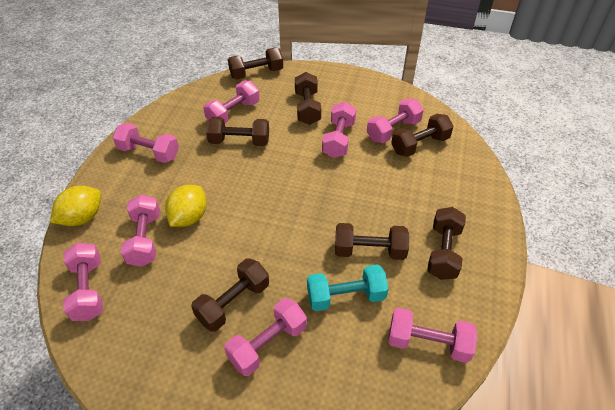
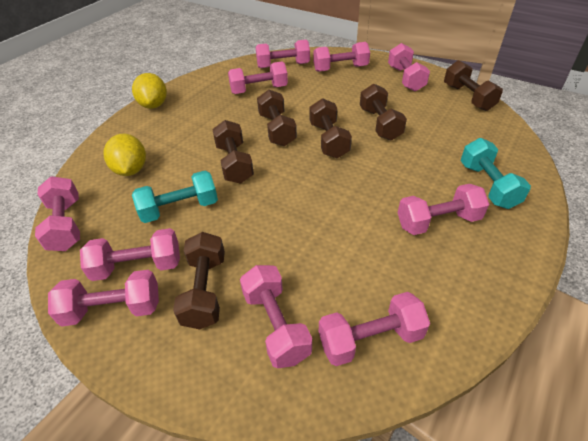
brown dumbbell: [191,258,269,332] [206,117,269,146] [228,48,283,80] [295,72,321,125] [335,223,409,260] [391,114,454,157] [427,207,466,280] = 7 -> [173,232,225,330] [212,120,254,184] [257,90,297,146] [309,98,352,158] [360,84,407,141] [444,60,503,111] = 6
pink dumbbell: [63,243,103,321] [112,123,179,163] [121,194,160,267] [203,81,260,123] [224,298,307,376] [322,102,356,158] [367,99,424,143] [388,308,477,363] = 8 -> [35,176,80,251] [48,270,159,327] [80,228,180,281] [228,61,288,94] [240,265,312,369] [256,40,310,68] [313,42,370,72] [319,292,430,366] [388,43,430,91] [398,184,489,235] = 10
turquoise dumbbell: [307,264,388,311] = 1 -> [132,171,218,223] [461,138,531,209] = 2

